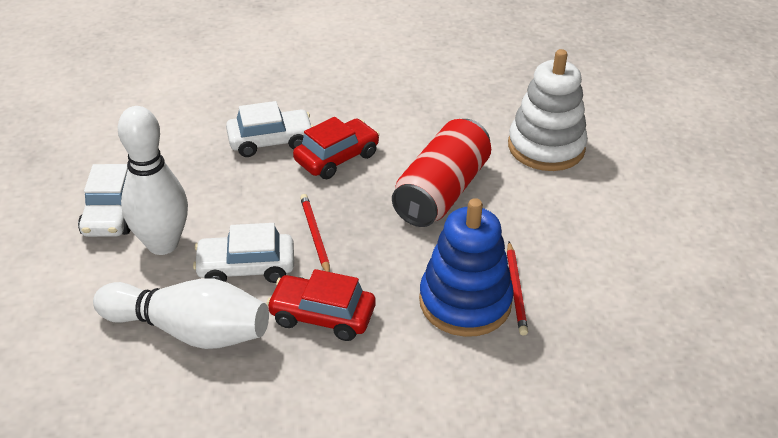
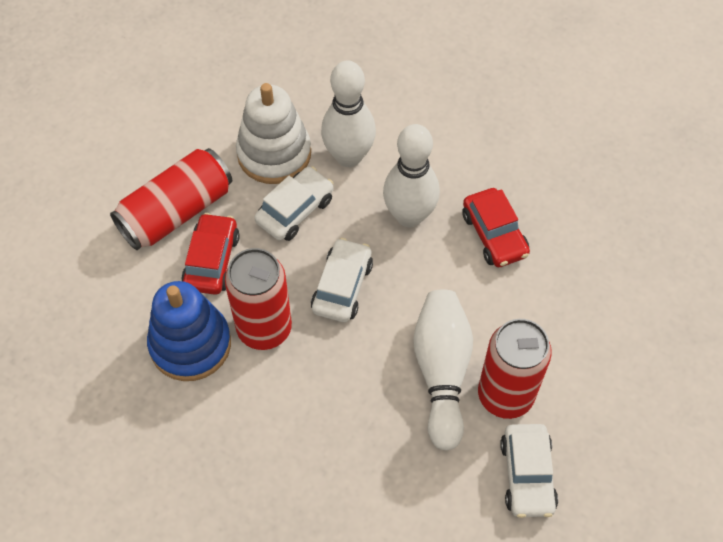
red can: [392,119,491,227] = 1 -> [110,148,232,250] [225,248,292,350] [478,319,552,419] = 3
red pencil: [300,194,330,272] [507,242,528,336] = 2 -> none = 0
white bowling pin: [93,278,269,349] [118,106,188,255] = 2 -> [321,60,376,167] [383,124,440,227] [413,290,473,451] = 3

